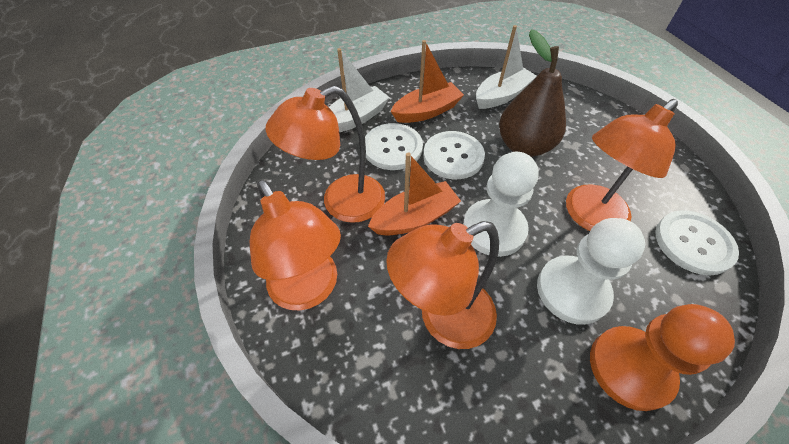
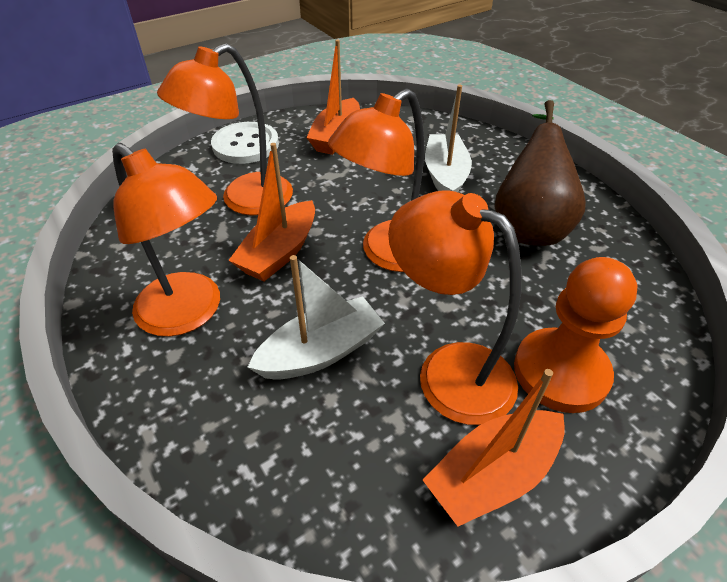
orange boat: [368,153,461,236] [391,40,464,123] = 2 -> [228,143,315,281] [306,40,360,155] [423,369,565,526] = 3
white button: [365,123,423,170] [423,131,485,179] [655,210,739,275] = 3 -> [211,122,279,164] = 1
white pawn: [463,152,539,257] [537,218,645,325] = 2 -> none = 0

